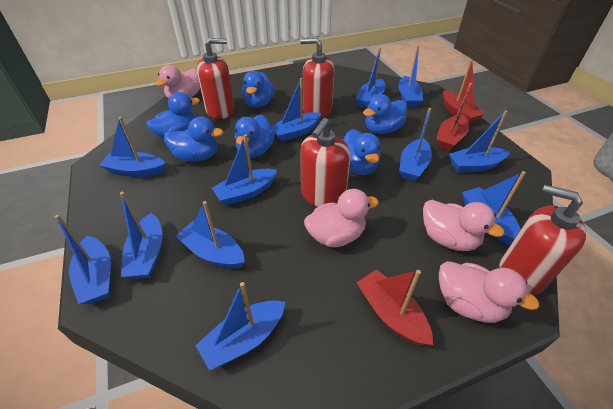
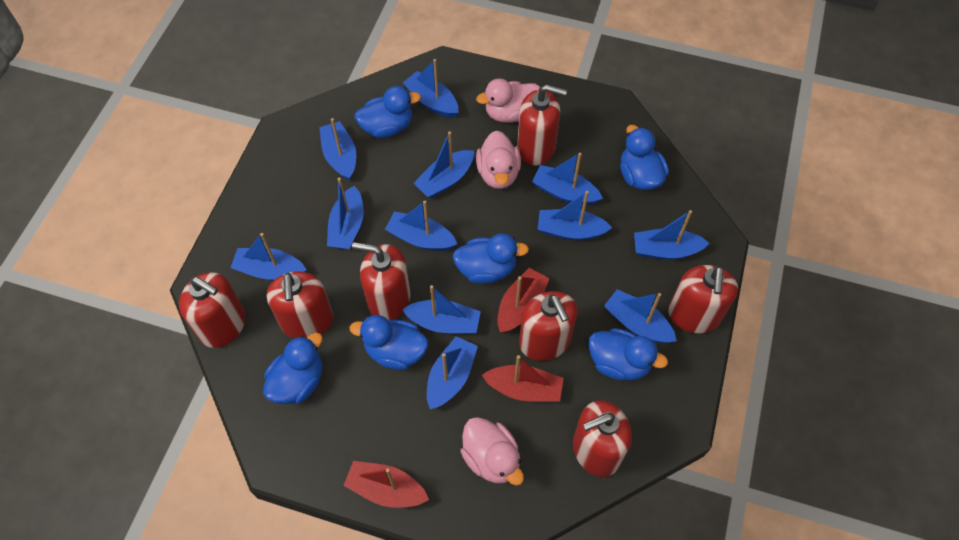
pink duck: [156,65,200,98] [304,189,379,247] [423,200,504,251] [439,261,540,323] = 4 -> [460,417,524,486] [476,78,540,123] [476,131,521,189] = 3
red soap dispenser: [197,38,235,119] [300,38,334,119] [300,118,351,207] [499,184,586,295] = 4 -> [179,272,246,348] [267,271,334,338] [352,242,411,321] [517,85,567,166] [519,291,577,361] [573,400,632,477] [668,265,738,333] = 7

